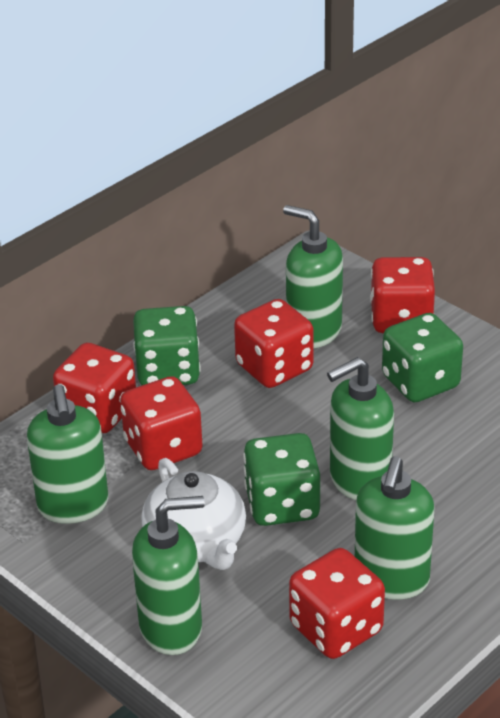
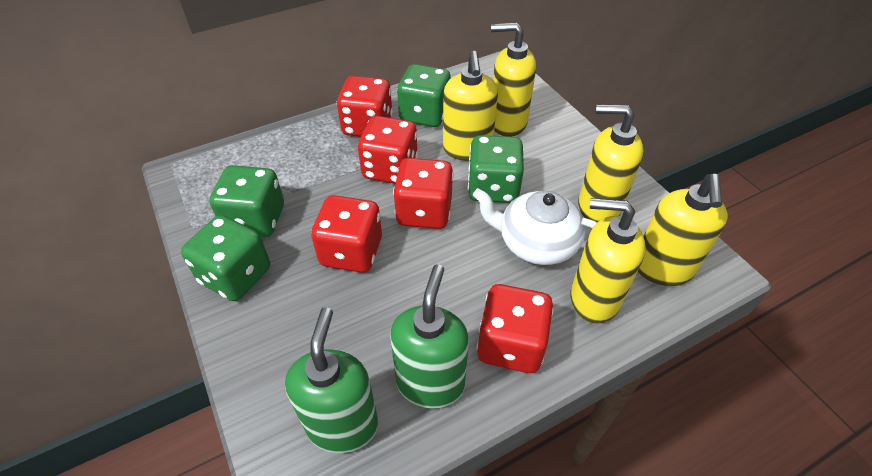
green dice: [133,306,201,385] [243,433,320,526] [382,313,463,402] = 3 -> [181,215,270,301] [209,165,284,237] [397,64,451,127] [468,135,524,203] = 4
green soap dispenser: [27,384,108,524] [132,496,205,655] [283,205,343,349] [327,357,394,500] [355,456,435,600] = 5 -> [285,307,378,453] [390,264,469,409] = 2
yellow soap dispenser: none = 0 -> [443,51,498,161] [491,22,536,137] [571,198,646,324] [578,104,644,222] [638,174,728,286] = 5

